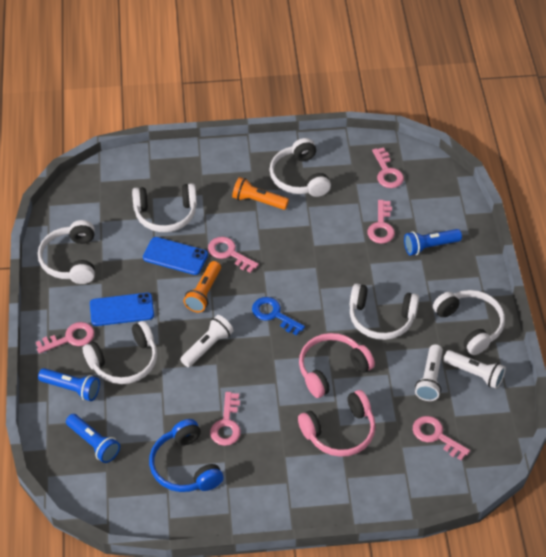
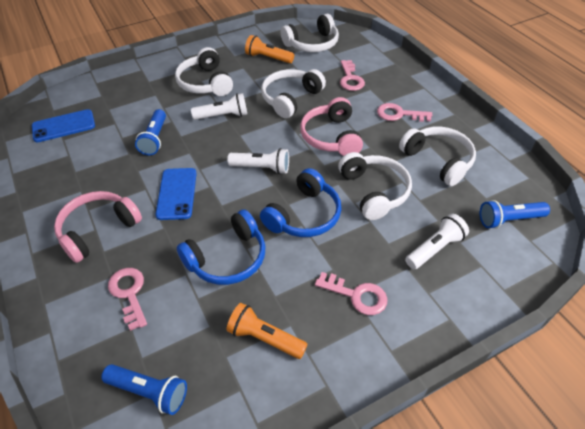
blue headphones: [149,419,223,492] = 1 -> [177,209,265,285] [260,168,342,237] = 2
blue key: [252,297,305,336] = 1 -> none = 0
pink key: [35,322,95,354] [208,237,259,273] [210,392,241,446] [367,200,395,244] [372,147,404,188] [413,416,470,460] = 6 -> [108,268,147,331] [315,272,388,315] [340,60,365,91] [377,103,432,122] = 4
white headphones: [38,220,95,284] [83,321,157,384] [132,183,197,232] [270,138,331,197] [350,283,419,340] [433,290,505,355] = 6 -> [175,47,233,96] [261,69,326,118] [281,14,339,52] [338,152,412,220] [399,127,476,186] = 5

